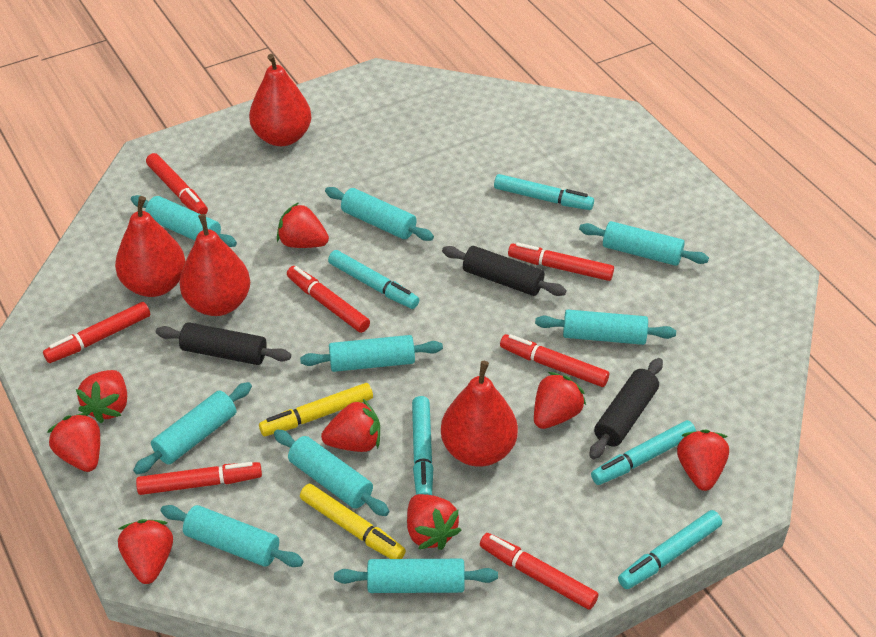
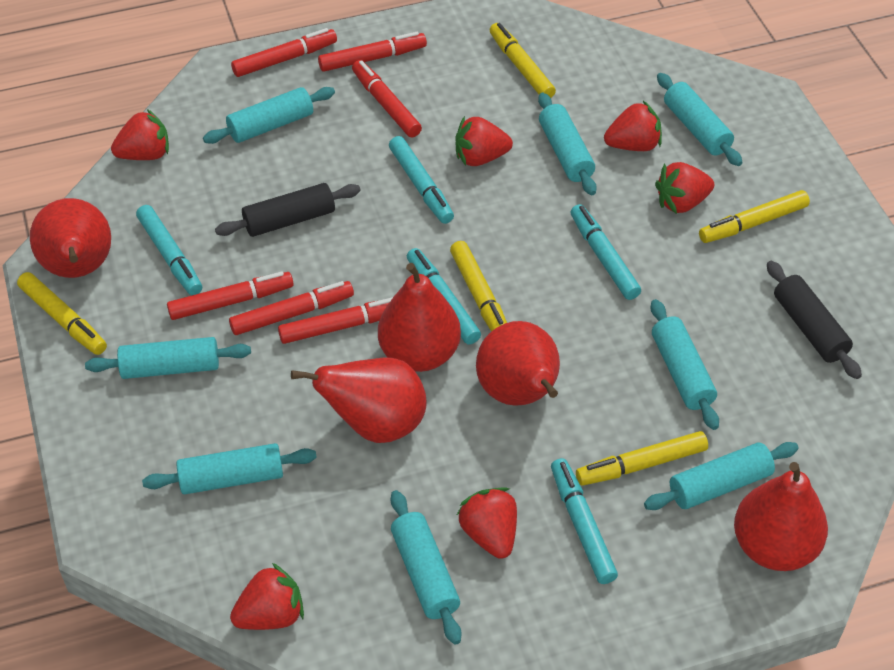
black rolling pin: [156,322,291,365] [442,246,566,296] [589,358,663,459] = 3 -> [215,183,361,237] [767,261,862,379] = 2
red marker: [43,302,151,363] [136,462,262,495] [146,153,208,214] [287,266,370,333] [480,533,598,610] [500,334,609,387] [508,242,614,281] = 7 -> [167,272,294,320] [229,281,354,335] [231,28,337,77] [278,297,393,344] [318,32,427,72] [352,60,422,137] = 6
red pear: [115,196,186,297] [179,214,250,316] [249,54,311,146] [441,361,518,467] = 4 -> [30,198,111,278] [291,358,427,443] [378,263,461,372] [476,321,560,406] [734,462,828,571] = 5
red strawberry: [47,413,100,472] [76,370,127,423] [118,519,173,584] [277,202,329,248] [321,399,380,452] [407,494,461,550] [534,372,586,429] [677,430,729,491] = 8 -> [111,109,169,160] [230,563,304,630] [455,116,513,166] [457,487,517,559] [604,101,662,151] [655,162,714,214] = 6
turquoise rolling pin: [131,195,237,247] [133,382,252,474] [161,505,304,567] [274,430,389,516] [300,335,443,372] [325,187,434,241] [334,559,498,593] [535,310,676,345] [579,221,709,266] = 9 -> [85,337,251,379] [142,443,317,494] [203,87,335,144] [391,490,461,645] [538,93,597,195] [644,442,799,510] [651,299,719,430] [657,73,742,166] = 8
yellow marker: [259,383,373,436] [300,484,406,559] = 2 -> [17,272,107,355] [450,241,507,332] [490,23,556,98] [576,431,708,486] [699,190,810,243] = 5

